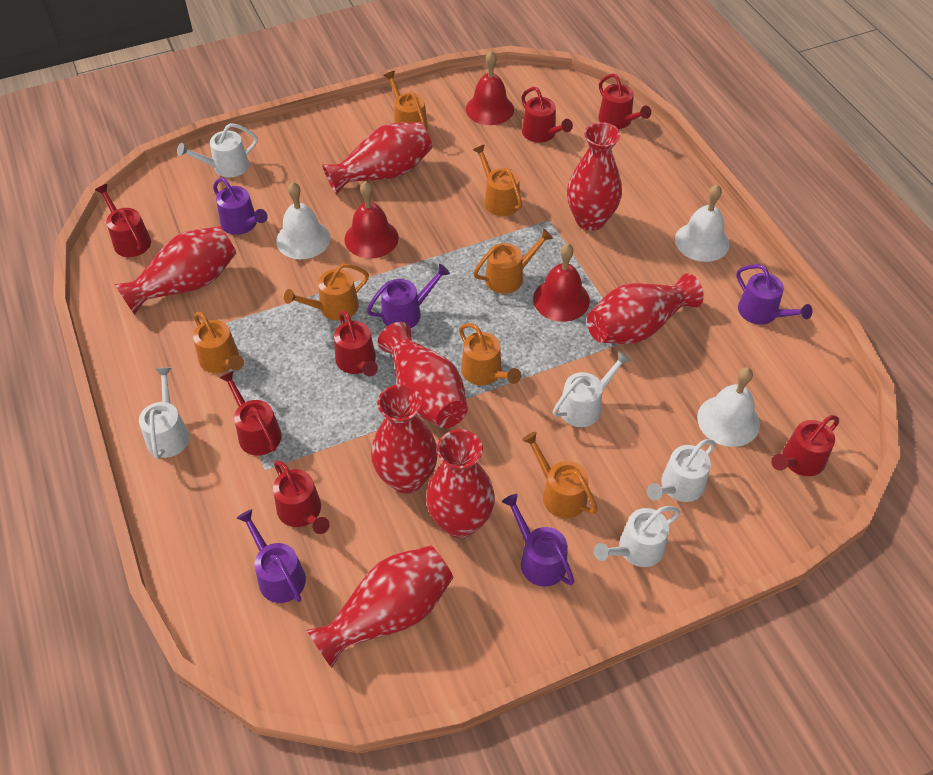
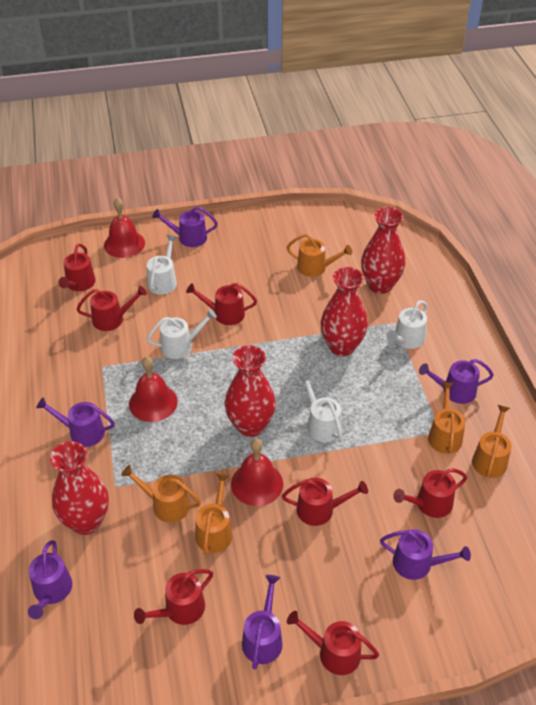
orange watering can: [193,312,244,373] [284,263,369,321] [384,71,428,130] [459,323,521,385] [473,144,522,216] [473,229,553,294] [522,432,598,518] = 7 -> [121,465,201,523] [195,473,233,555] [286,234,352,277] [428,382,465,454] [472,405,511,478] = 5
purple watering can: [213,178,268,235] [237,509,306,603] [366,264,450,328] [502,494,574,587] [736,264,813,325] = 5 -> [28,540,72,619] [36,397,115,447] [152,206,218,247] [242,575,283,669] [380,529,471,580] [419,359,494,404] = 6
red vase: [115,226,236,315] [307,545,453,668] [322,122,432,195] [371,384,438,494] [378,322,468,428] [426,429,495,538] [567,122,622,231] [587,273,704,344] = 8 -> [50,441,109,535] [225,345,276,437] [321,267,368,356] [361,207,405,294] = 4
white bell: [276,182,330,259] [675,184,730,262] [697,367,760,447] = 3 -> none = 0
white watering can: [139,368,189,459] [177,123,258,178] [553,351,631,427] [594,506,680,567] [647,439,715,502] = 5 -> [146,309,217,359] [147,235,177,294] [299,373,342,442] [386,300,428,349] = 4

